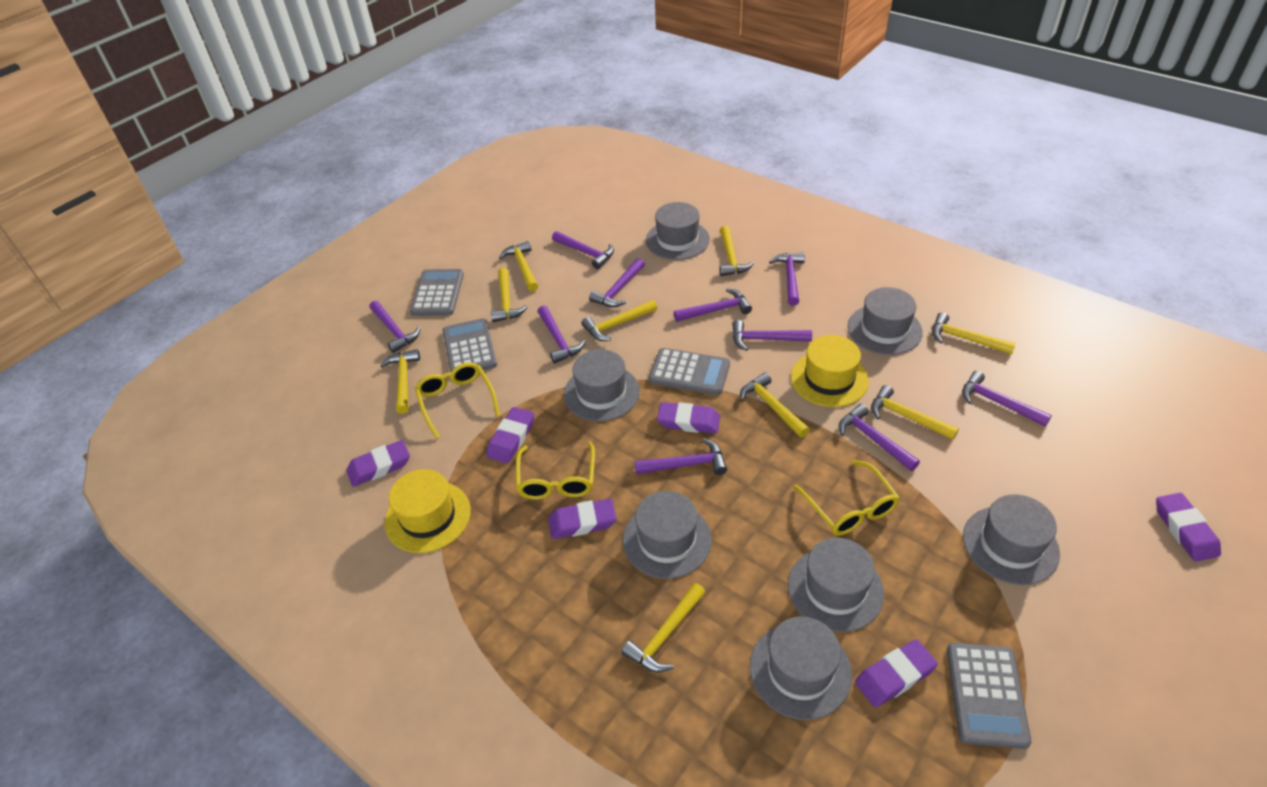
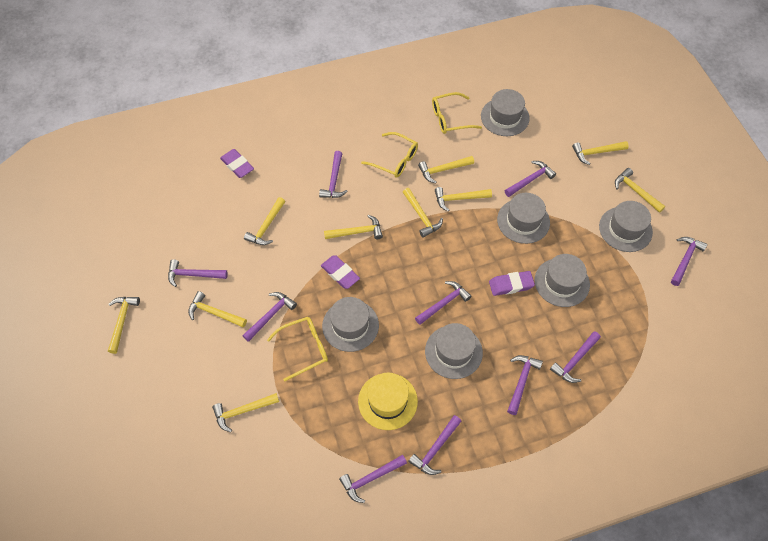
grey calculator: [410,269,464,316] [443,318,497,372] [649,348,730,395] [947,643,1032,749] = 4 -> none = 0
grey hat: [564,349,640,422] [623,491,712,579] [646,202,710,260] [750,617,852,720] [788,538,884,632] [848,287,923,355] [963,494,1060,585] = 7 -> [322,297,379,352] [425,323,483,379] [481,89,530,136] [497,193,550,244] [535,254,590,307] [599,201,653,252] = 6
purple eraser: [346,440,410,487] [486,407,534,463] [548,499,616,539] [657,402,720,433] [855,639,938,708] [1156,493,1221,562] = 6 -> [220,149,254,178] [321,255,360,289] [489,271,535,296] = 3
yellow hammer: [380,349,420,414] [491,268,527,322] [499,241,538,292] [581,300,657,341] [621,583,706,672] [719,226,754,276] [740,372,810,438] [871,385,959,440] [932,312,1016,354] = 9 -> [108,297,140,354] [188,291,247,328] [212,393,279,432] [244,197,285,245] [324,215,383,239] [403,188,443,238] [418,156,474,183] [435,187,492,211] [572,141,629,165] [615,168,665,213] = 10
yellow hat: [385,469,471,553] [791,335,869,407] = 2 -> [358,373,418,430] = 1

